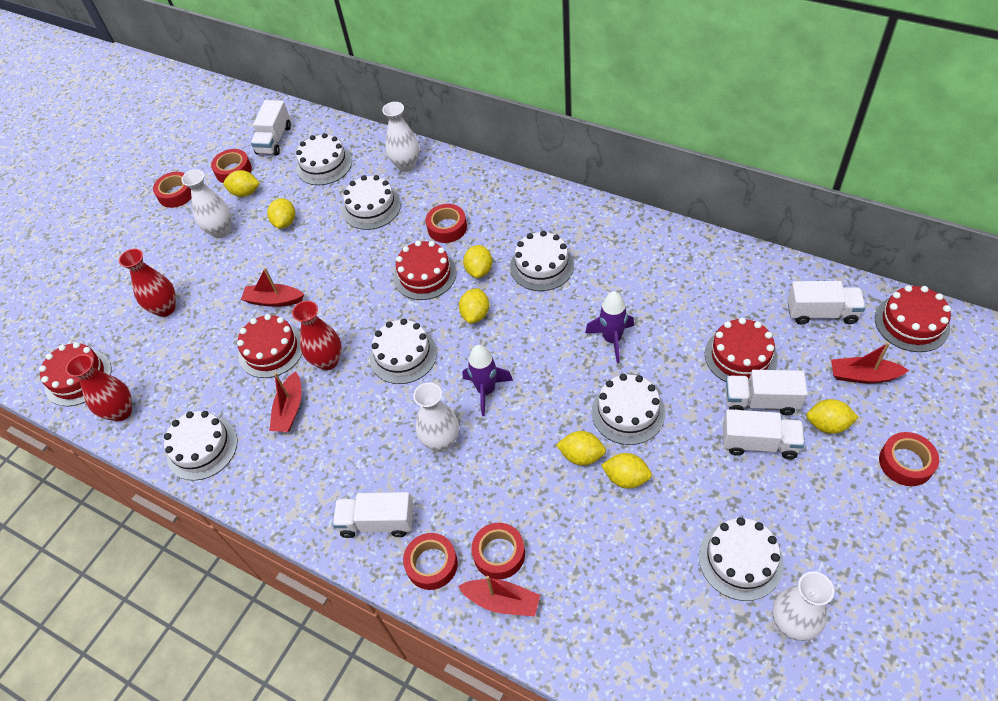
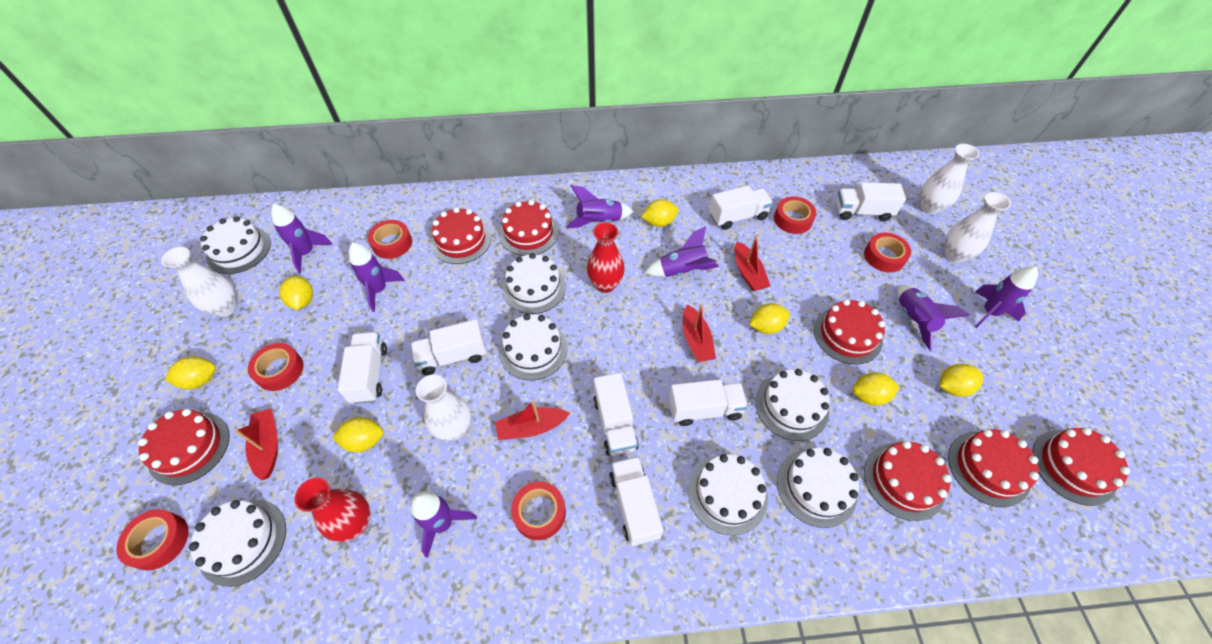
purple rocket: [462,345,513,416] [585,291,634,363] = 2 -> [271,204,332,273] [349,243,405,312] [411,491,477,558] [566,185,634,228] [645,226,719,277] [897,285,970,352] [974,266,1038,328] = 7
red cake: [39,342,111,406] [237,314,302,378] [394,241,457,300] [705,318,778,382] [875,285,951,352] = 5 -> [138,409,230,485] [431,207,491,264] [499,200,558,256] [814,299,885,365] [864,441,951,521] [948,429,1039,507] [1032,428,1130,506] = 7
red vase: [66,354,132,422] [119,248,176,317] [292,301,342,370] = 3 -> [294,478,370,542] [587,222,625,293] = 2
white truck: [251,100,291,156] [332,492,414,538] [723,409,805,459] [725,370,807,415] [788,281,866,324] = 5 -> [338,332,387,404] [411,319,486,375] [593,373,639,456] [609,456,663,546] [669,379,748,426] [709,186,773,230] [836,182,906,221] = 7

